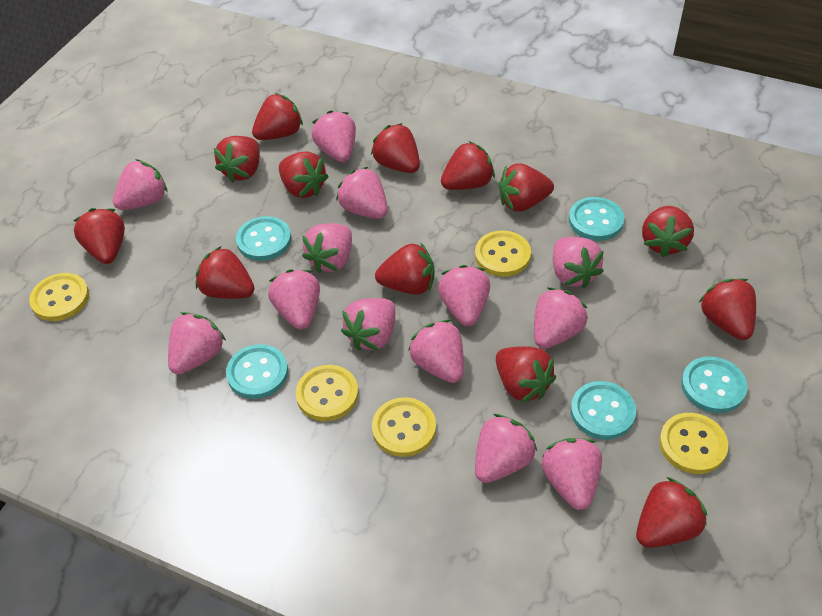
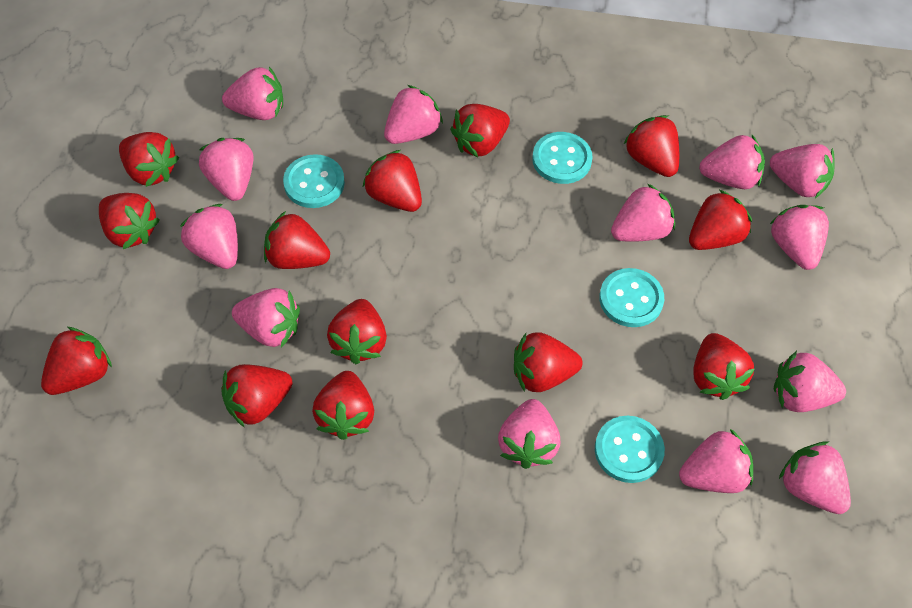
turquoise button: [226,344,288,399] [236,216,291,261] [569,197,624,241] [571,381,636,440] [681,356,748,413] = 5 -> [283,154,345,208] [532,132,593,184] [595,416,665,483] [599,268,664,327] = 4
yellow button: [29,273,89,321] [296,365,358,421] [372,397,436,457] [475,230,531,277] [659,413,728,474] = 5 -> none = 0

